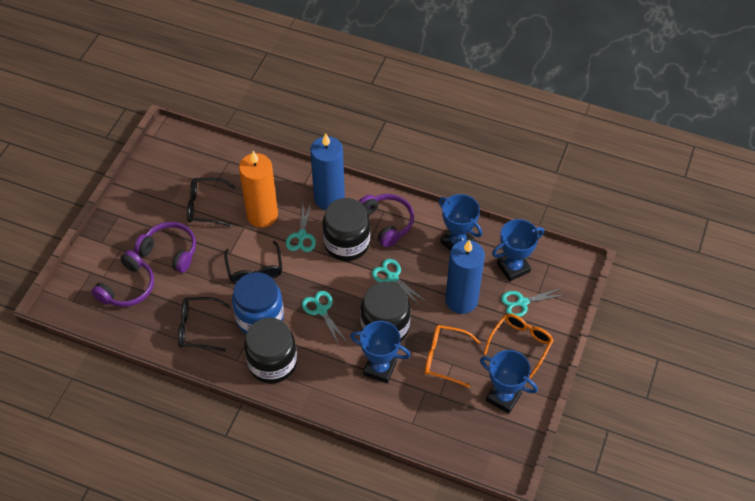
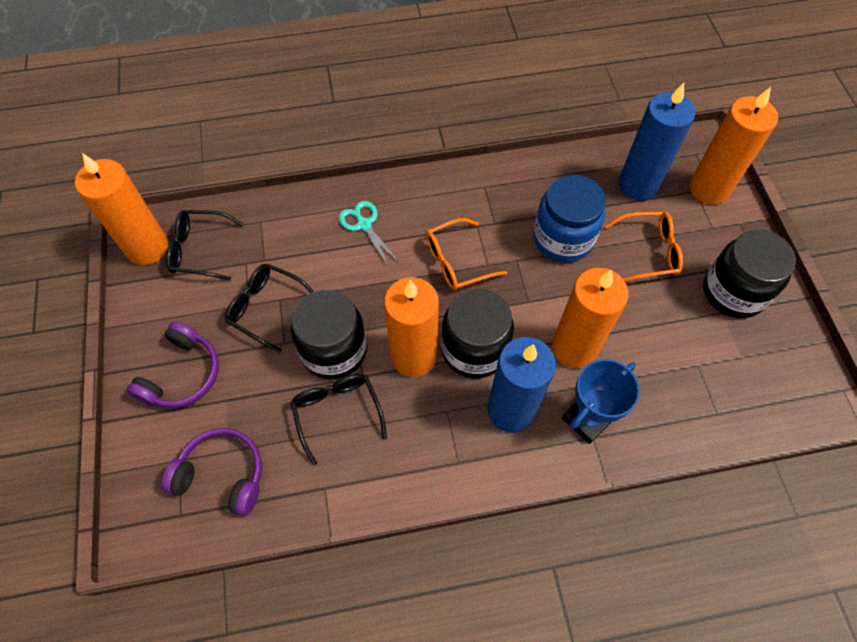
blue trophy: [350,321,411,383] [439,194,482,251] [480,350,538,414] [492,219,544,281] = 4 -> [562,359,640,444] = 1
orange candle: [239,151,278,228] = 1 -> [75,153,168,265] [384,277,439,377] [552,268,628,368] [690,87,778,205] = 4
purple headphones: [91,250,154,307] [134,222,196,273] [359,194,414,247] = 3 -> [127,321,219,408] [161,428,262,516] = 2
turquoise scissors: [286,202,316,252] [302,291,347,345] [372,259,425,306] [501,288,566,317] = 4 -> [339,201,398,266] = 1

